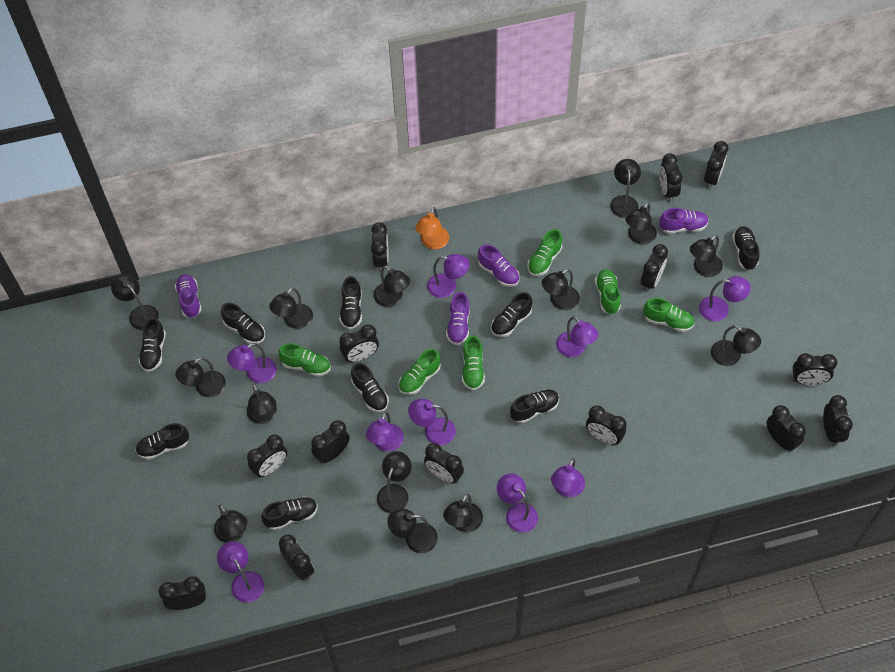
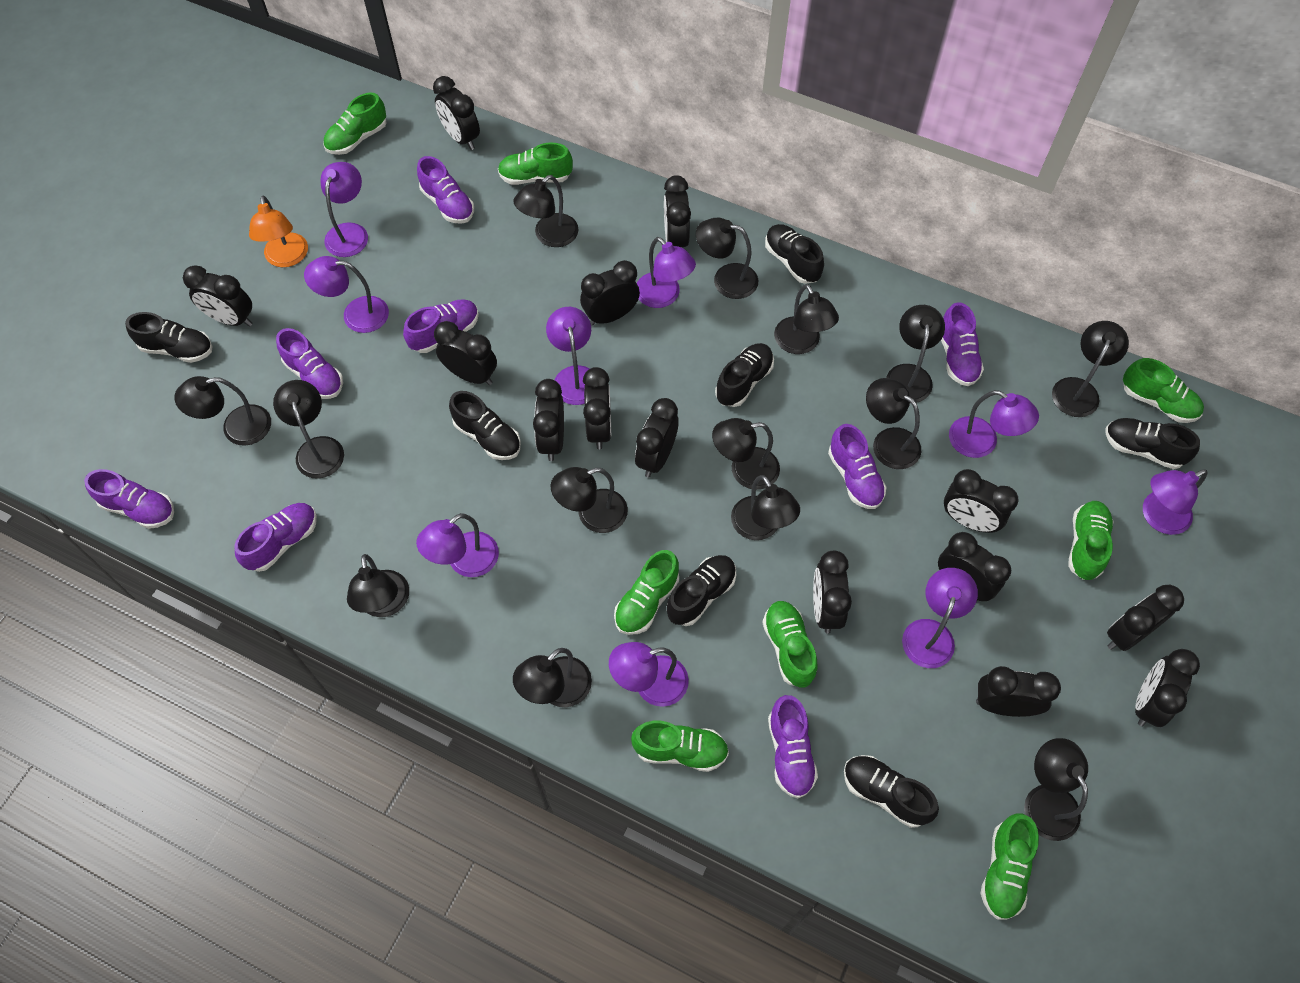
black shoe: [135,423,189,460] [138,318,166,372] [221,303,265,344] [261,497,318,530] [339,276,362,329] [351,363,389,412] [491,292,532,337] [510,389,559,423] [732,226,760,270] = 9 -> [125,312,212,363] [449,391,521,460] [667,555,736,626] [715,343,774,407] [765,224,824,284] [844,755,939,828] [1105,418,1200,469] = 7
green shoe: [278,343,331,377] [399,349,441,395] [462,335,485,390] [527,229,562,276] [595,269,621,314] [643,298,694,332] = 6 -> [323,92,387,155] [498,142,573,185] [614,550,679,635] [631,721,729,772] [762,601,817,688] [980,813,1039,920] [1068,501,1114,580] [1123,358,1204,423] = 8
purple shoe: [175,274,201,318] [446,292,470,345] [478,244,520,287] [659,208,709,234] = 4 -> [84,469,174,529] [234,503,317,572] [276,328,343,399] [403,299,479,353] [417,156,474,224] [768,695,818,798] [828,424,886,509] [941,302,984,386] = 8

